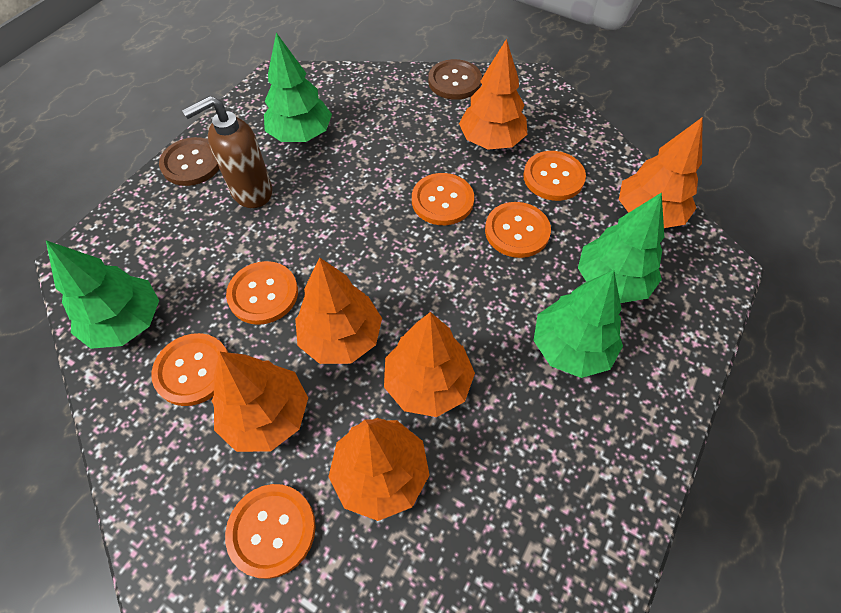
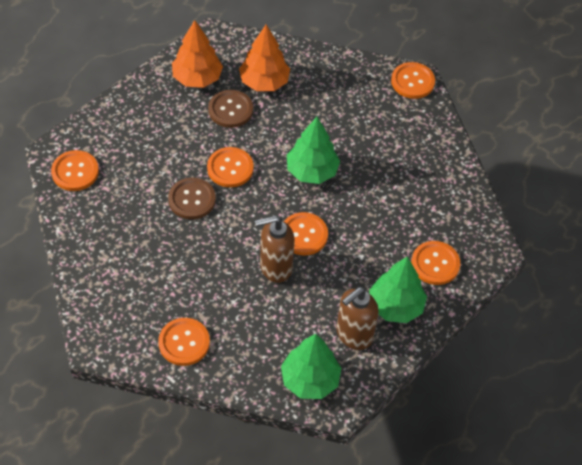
brown soap dispenser: [182,96,272,208] = 1 -> [255,215,295,283] [336,287,379,350] = 2
green tree: [46,240,159,349] [264,33,332,142] [533,270,623,378] [578,192,664,303] = 4 -> [281,334,341,399] [287,117,340,184] [369,256,427,323] = 3
orange tree: [212,352,308,452] [295,257,382,364] [328,418,429,521] [384,312,475,417] [459,39,528,150] [619,117,703,228] = 6 -> [172,20,223,88] [239,25,290,91] = 2

